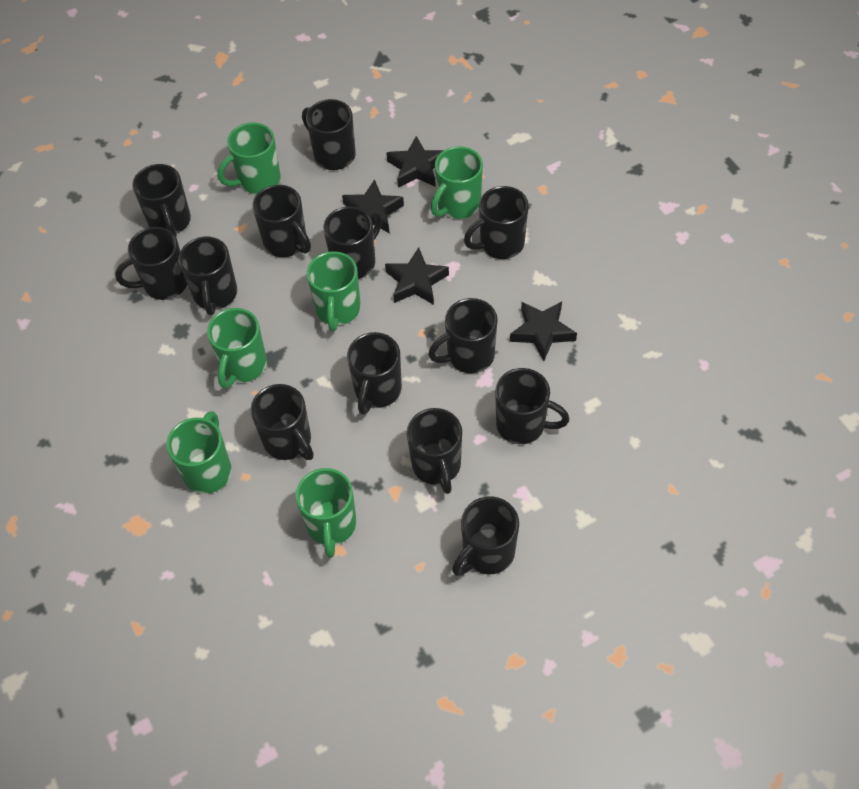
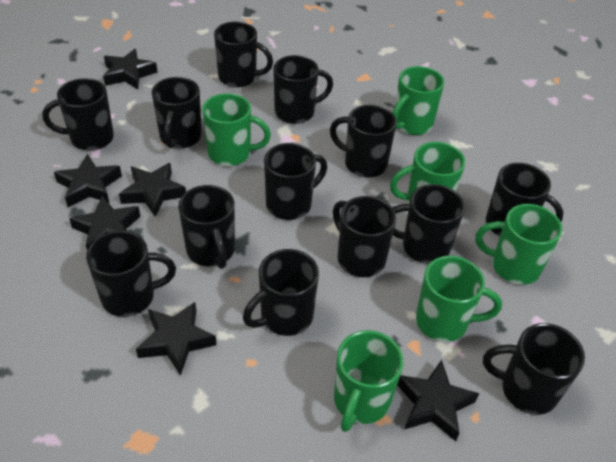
black star: [342,179,404,233] [385,247,449,305] [386,136,444,188] [510,301,577,361] = 4 -> [54,154,122,207] [69,196,141,250] [103,49,158,89] [119,163,186,217] [136,302,217,376] [397,360,479,441] = 6

